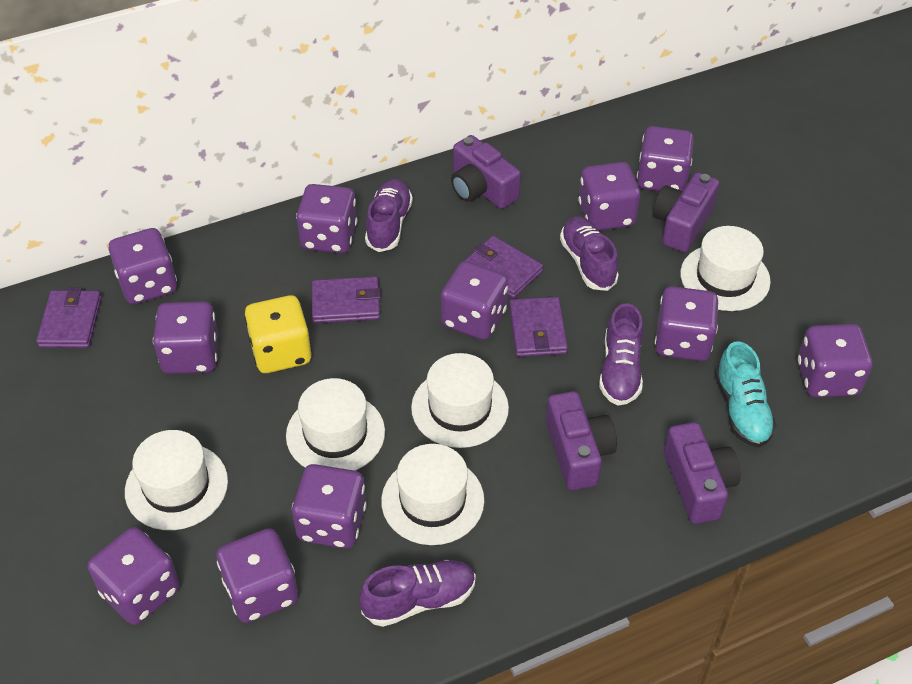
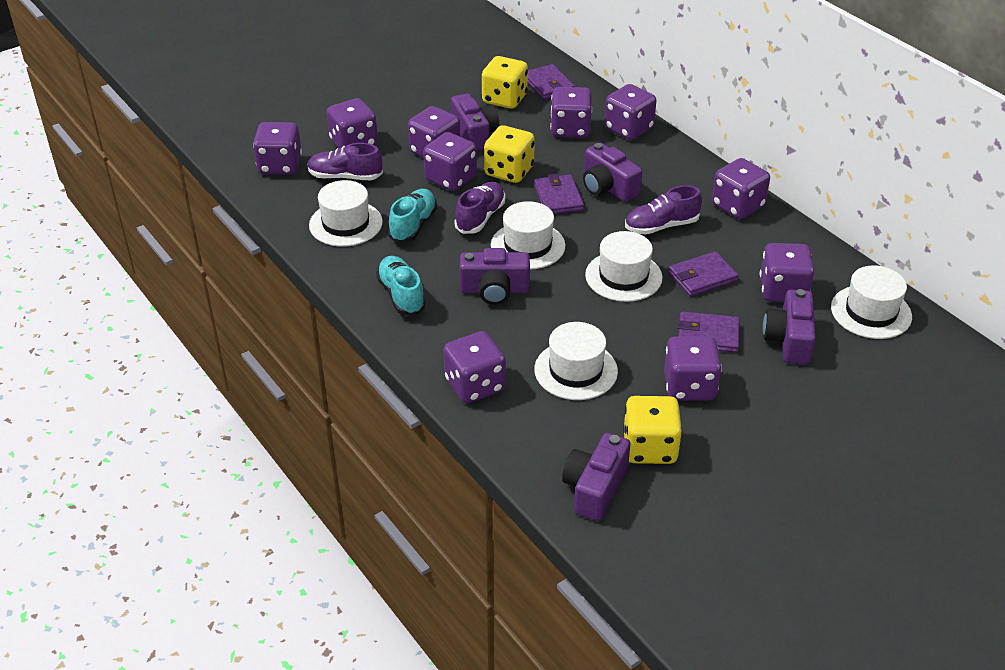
purple camera: [451,135,521,209] [546,391,617,490] [653,172,719,252] [664,422,741,524] = 4 -> [451,93,499,151] [459,248,530,305] [562,433,631,521] [583,142,642,202] [763,289,816,365] = 5
purple dice: [88,527,180,625] [108,228,177,305] [153,301,219,374] [217,528,298,623] [292,464,367,549] [296,184,357,253] [441,261,508,340] [578,162,640,231] [637,126,694,191] [655,286,719,361] [798,324,872,398] = 11 -> [253,122,302,175] [327,98,378,148] [408,106,460,158] [423,132,477,191] [444,331,506,403] [550,87,592,138] [604,84,656,140] [664,336,722,401] [712,158,770,219] [760,243,815,302] = 10
purple shoe: [359,560,476,627] [365,179,413,252] [560,216,619,291] [599,303,643,405] = 4 -> [307,143,383,180] [454,182,505,234] [625,185,702,234] = 3
turquoise shoe: [715,341,776,447] = 1 -> [376,256,426,315] [388,189,437,243] = 2
yellow dice: [245,295,312,373] = 1 -> [482,56,528,109] [484,125,535,183] [623,396,682,464] = 3

